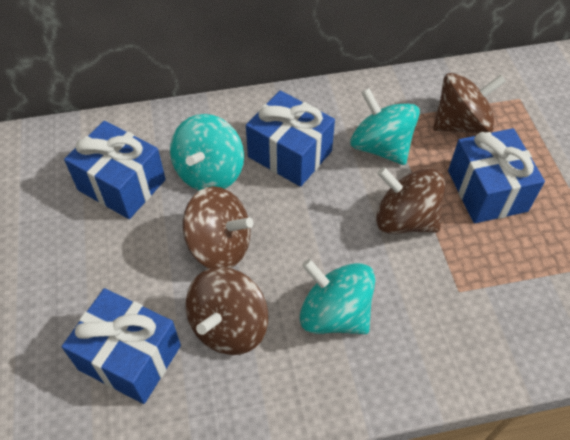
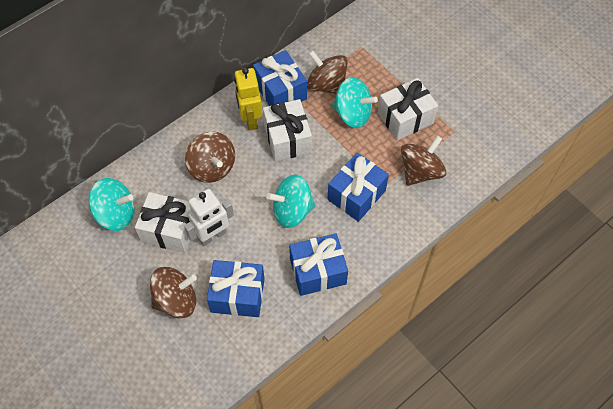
white gift: none = 0 -> [135,192,191,253] [263,99,312,161] [378,78,438,141] = 3
white robot: none = 0 -> [184,189,234,246] = 1
yellow robot: none = 0 -> [234,68,262,130] = 1

